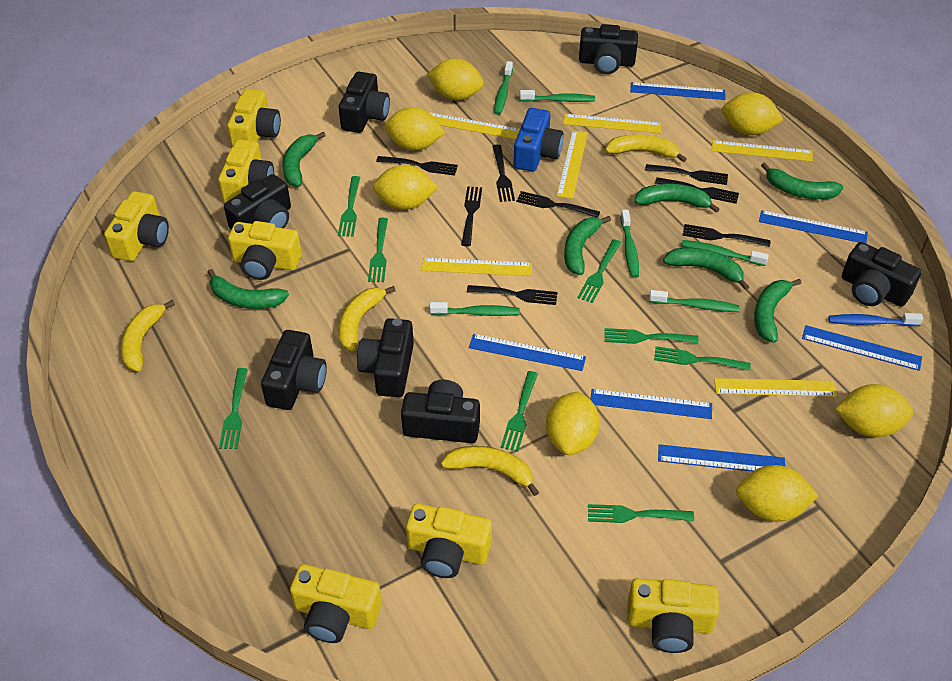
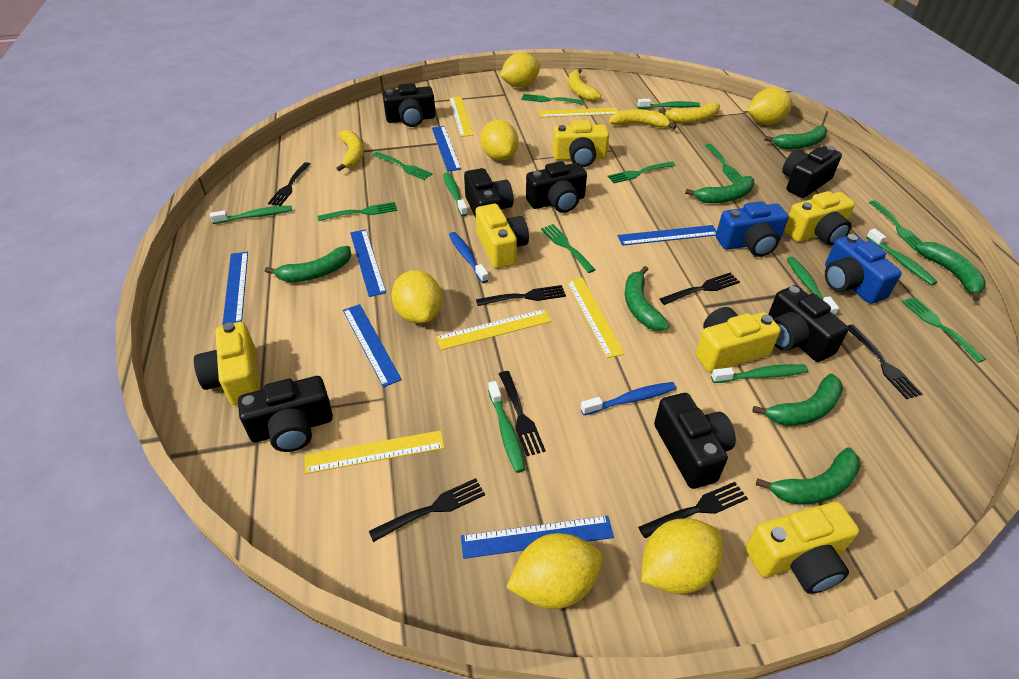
black fork: [376,156,458,176] [461,186,482,246] [467,285,558,305] [492,144,515,202] [516,191,600,218] [645,164,728,185] [655,177,739,204] [682,224,771,247] = 8 -> [268,162,311,206] [369,478,485,542] [476,285,566,306] [499,371,546,456] [638,482,748,538] [660,273,740,305] [848,325,922,399] = 7
blue camera: [514,108,564,172] = 1 -> [716,201,789,257] [825,234,902,304] = 2
blue toothbrush: [828,313,923,327] = 1 -> [449,232,489,283] [581,382,676,415] = 2
green toothbrush: [430,302,520,316] [494,61,513,115] [520,90,595,102] [621,210,639,278] [649,290,739,312] [681,240,769,266] = 6 -> [210,206,292,224] [443,172,468,216] [488,381,525,473] [637,99,700,109] [711,364,808,383] [787,257,839,315] [866,228,938,285] = 7
yellow camera: [104,191,169,261] [218,139,274,203] [227,89,281,147] [228,221,302,280] [290,564,382,643] [406,503,492,578] [627,578,719,653] = 7 -> [194,322,260,405] [476,204,529,268] [553,120,609,167] [696,307,781,372] [745,502,859,594] [784,191,855,246] = 6
yellow lemon: [373,165,438,210] [384,107,445,150] [427,58,484,100] [546,391,600,455] [722,92,783,135] [736,465,818,522] [835,384,913,437] = 7 -> [392,270,442,324] [480,120,519,161] [500,52,540,88] [506,533,602,609] [641,518,723,594] [748,88,792,125] = 6
yellow ruler: [422,258,532,276] [429,112,520,139] [557,130,588,199] [563,114,661,133] [712,140,813,162] [714,378,837,397] = 6 -> [305,430,444,474] [436,309,552,350] [449,97,473,137] [539,108,618,118] [566,278,625,358] = 5

